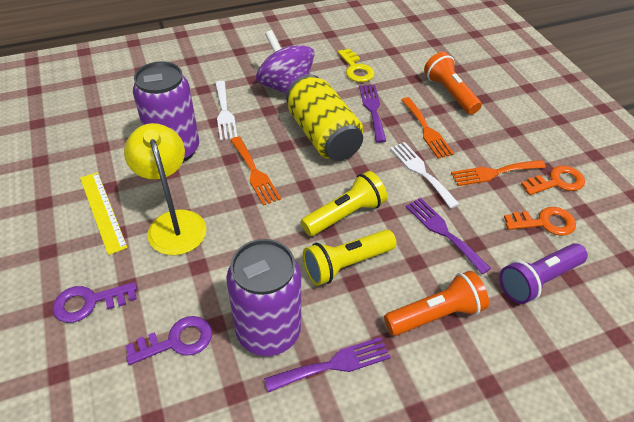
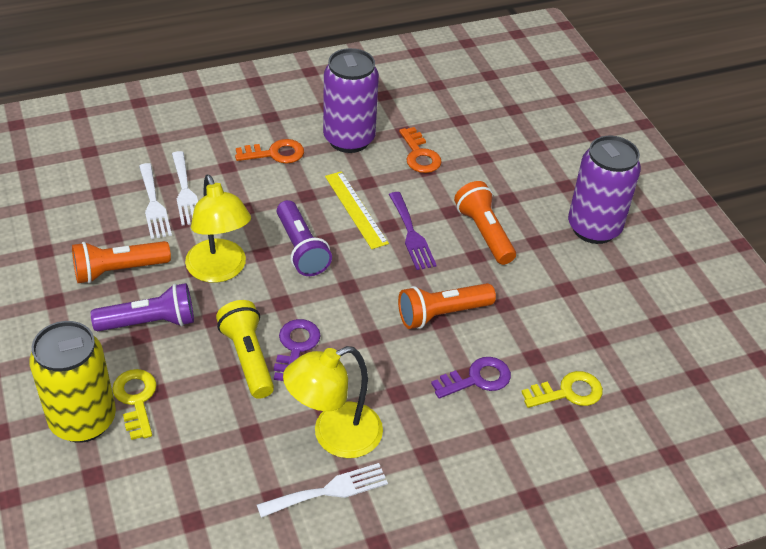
orange flashlight: [384,271,489,336] [424,52,482,115] = 2 -> [72,241,171,284] [398,283,496,329] [454,181,516,265] = 3
orange fork: [230,137,281,206] [401,97,454,159] [451,160,546,186] = 3 -> none = 0
purple flashlight: [500,243,588,304] = 1 -> [91,283,194,331] [277,200,332,276] = 2
purple fork: [264,337,391,392] [359,85,386,143] [406,198,491,274] = 3 -> [389,192,437,270] = 1
purple spinning top: [256,30,315,94] = 1 -> none = 0
white fork: [215,81,238,140] [390,142,459,209] = 2 -> [139,163,172,239] [172,151,198,226] [257,463,388,518] = 3
yellow flashlight: [301,171,387,236] [303,230,396,286] = 2 -> [216,300,274,399] = 1
yellow key: [338,48,375,82] = 1 -> [112,369,157,440] [521,371,603,408] = 2
yellow lamp: [124,123,207,255] = 1 -> [185,175,251,283] [283,346,383,458] = 2

